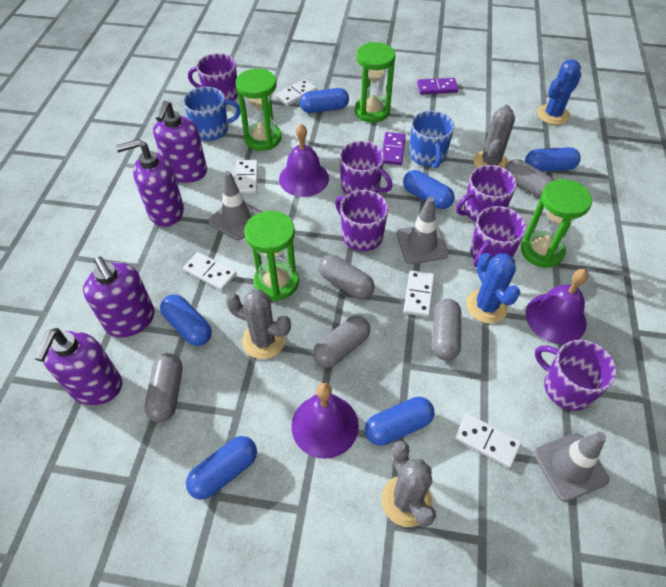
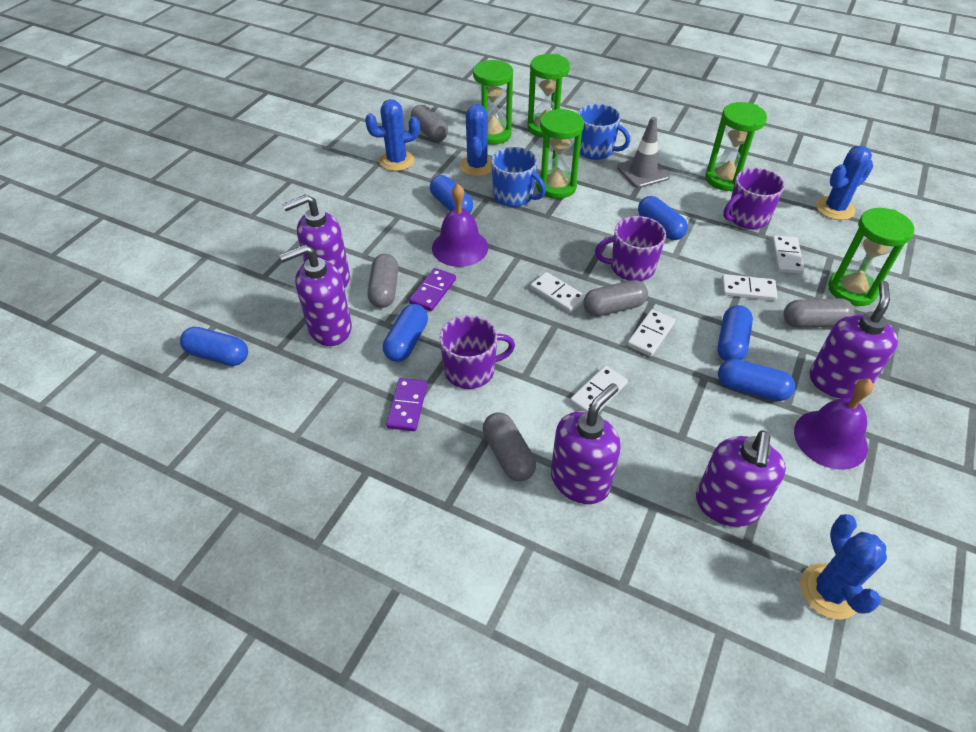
blue cactus: [466,253,520,323] [537,59,581,125] = 2 -> [365,99,420,171] [460,104,492,177] [800,514,887,619] [816,146,873,220] = 4
green hourglass: [236,69,281,151] [244,211,299,301] [355,42,395,123] [521,179,592,268] = 4 -> [473,60,513,145] [527,54,570,138] [536,109,584,199] [705,102,767,191] [828,208,915,306] = 5
grey cactus: [226,289,291,359] [381,441,436,527] [474,105,515,168] = 3 -> none = 0
grey traffic cone: [208,171,262,240] [396,197,449,264] [534,432,609,502] = 3 -> [617,117,670,188] = 1
purple bell: [279,124,329,197] [291,383,359,459] [526,269,588,344] = 3 -> [432,184,488,267] [794,379,874,470] = 2
purple mug: [188,53,238,105] [335,190,388,251] [340,141,392,195] [456,165,517,222] [470,206,526,268] [535,340,617,411] = 6 -> [439,315,515,389] [595,216,666,281] [723,168,785,229] = 3
purple soap dispenser: [34,328,122,405] [83,256,155,338] [116,139,184,227] [153,101,207,183] = 4 -> [279,245,352,346] [282,194,350,289] [551,383,621,504] [696,430,786,527] [810,281,898,399] = 5

